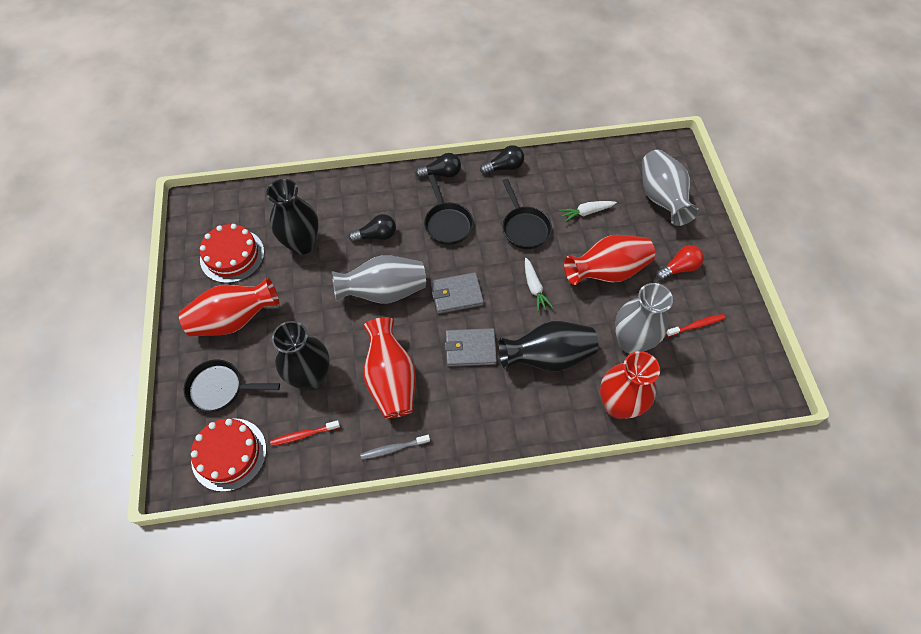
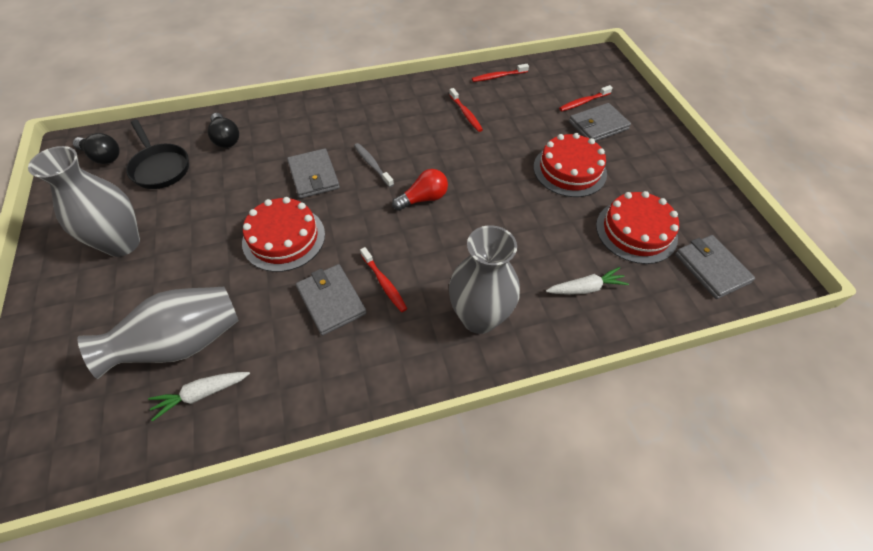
black light bulb: [349,214,396,242] [415,153,461,178] [480,145,524,174] = 3 -> [73,133,120,164] [208,113,239,148] = 2
black pan: [184,359,280,412] [424,174,473,245] [503,179,552,249] = 3 -> [126,120,189,189] = 1
black vase: [266,179,319,255] [272,321,330,390] [499,321,598,371] = 3 -> none = 0
grey wallet: [431,272,484,314] [445,328,497,367] = 2 -> [287,148,340,199] [296,264,367,336] [569,103,631,142] [675,235,755,299] = 4
red cake: [191,418,266,492] [200,224,264,283] = 2 -> [242,197,325,272] [534,133,607,197] [596,191,679,264] = 3
red toothbrush: [270,420,340,446] [666,314,726,337] = 2 -> [360,247,407,312] [449,88,483,132] [472,64,529,82] [559,85,613,111] = 4
red vase: [179,277,280,337] [363,317,416,419] [564,235,655,285] [600,351,660,419] = 4 -> none = 0

